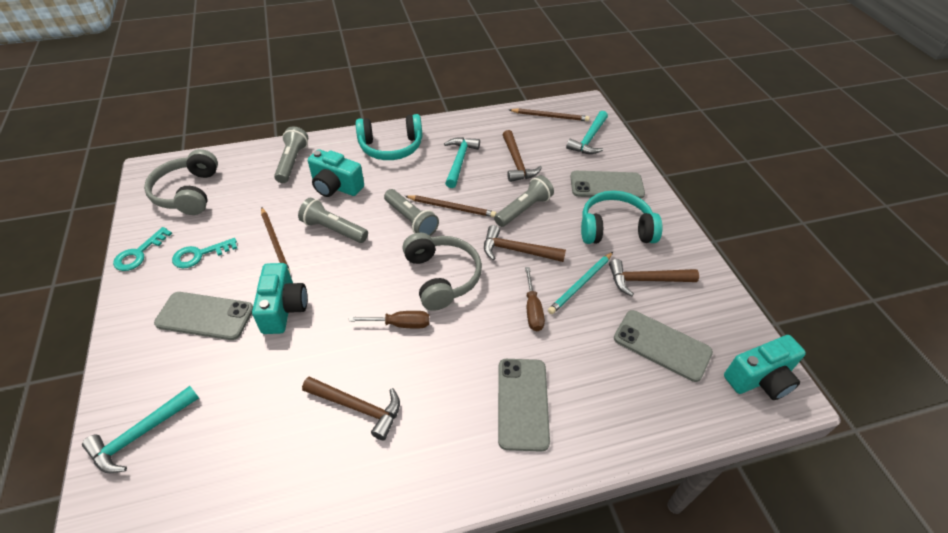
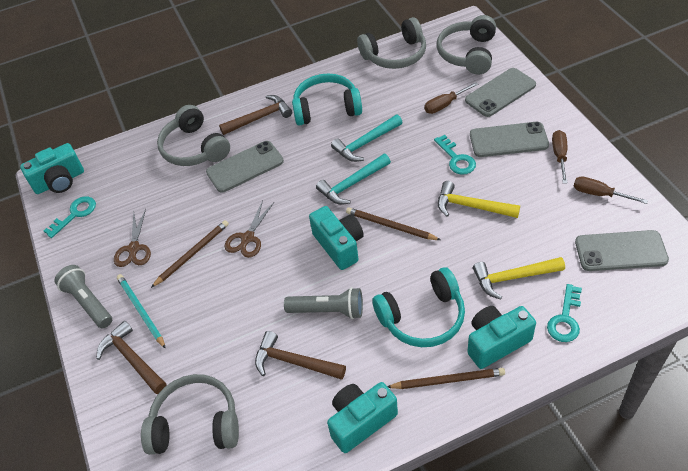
brown hammer: [302,377,400,440] [484,225,566,262] [503,130,542,182] [609,259,699,296] = 4 -> [96,321,166,394] [219,95,292,135] [255,331,346,380] = 3
brown scissors: none = 0 -> [114,209,151,267] [225,200,274,258] = 2
brown screwdriver: [348,311,429,328] [525,267,545,331] = 2 -> [424,82,478,114] [552,130,567,184] [574,176,648,204] = 3
grey flashlight: [274,126,308,183] [298,198,368,243] [384,189,439,236] [494,175,554,227] = 4 -> [54,265,112,328] [284,287,363,319] = 2
grey headphones: [144,149,218,215] [402,233,482,311] = 2 -> [141,374,239,455] [157,105,230,166] [357,17,426,69] [437,15,496,75] = 4
turquoise camera: [252,263,307,334] [308,149,364,197] [724,335,806,400] = 3 -> [20,143,84,194] [309,206,364,270] [327,382,398,453] [467,306,536,369] = 4
turquoise hammer: [82,386,199,473] [444,137,480,188] [566,111,608,154] = 3 -> [316,154,391,205] [331,114,403,162] = 2
turquoise key: [113,227,172,271] [172,238,237,268] = 2 -> [44,196,96,238] [434,135,476,175] [547,284,582,342] = 3
yellow hammer: none = 0 -> [438,181,520,218] [473,257,565,299] = 2

